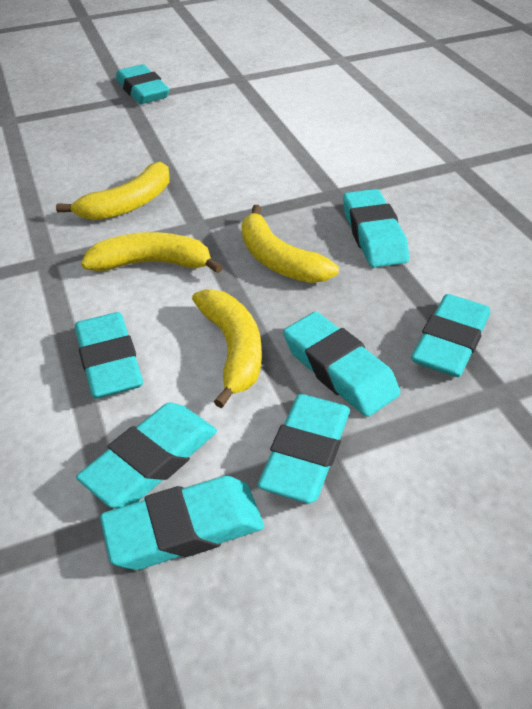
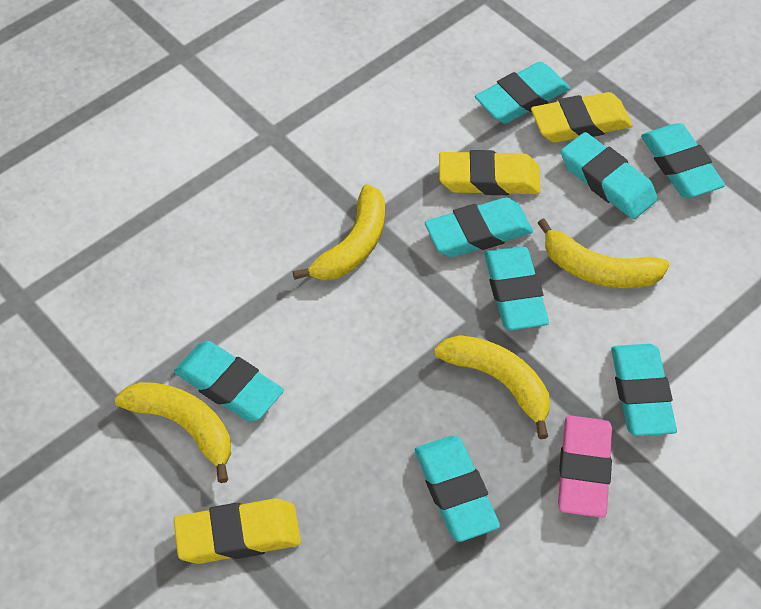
pink eraser: none = 0 -> [558,415,612,518] = 1
yellow eraser: none = 0 -> [174,499,301,564] [439,150,540,195] [531,92,632,143] = 3

